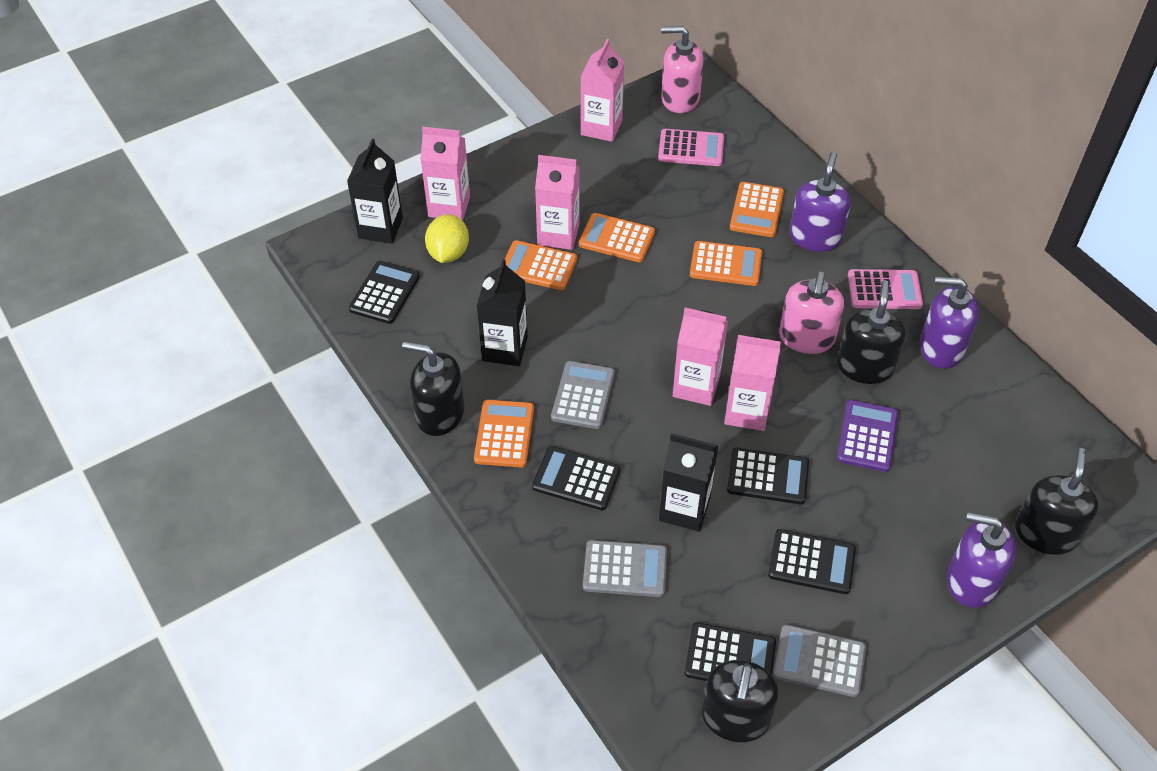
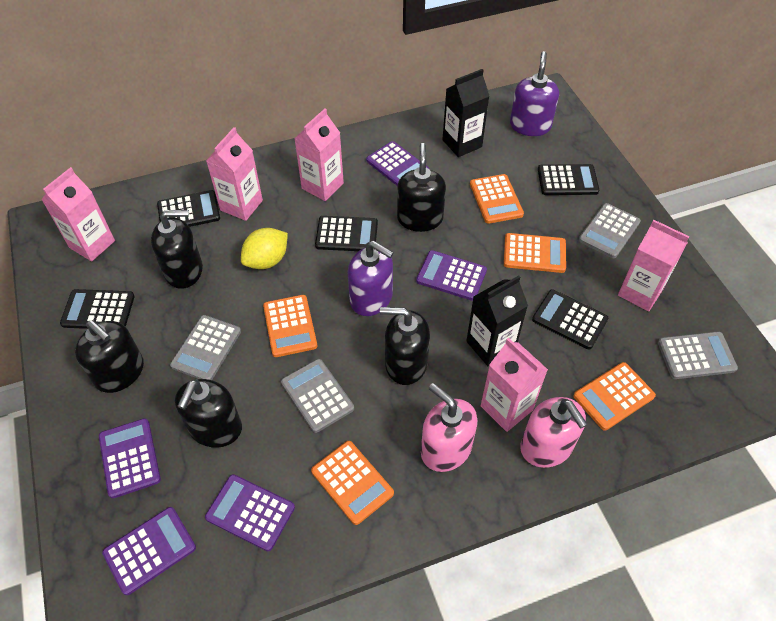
black carton: [347,139,403,244] [477,259,528,366] [659,433,718,532] = 3 -> [442,69,489,157] [466,275,528,366] = 2
black soap dispenser: [402,342,465,436] [702,660,778,742] [837,280,905,384] [1015,448,1098,555] = 4 -> [75,320,144,393] [151,210,203,289] [175,379,242,448] [380,307,430,385] [397,143,446,232] = 5
grey calculator: [551,361,615,429] [583,540,667,597] [773,625,866,697] = 3 -> [170,315,241,380] [281,359,354,433] [579,203,641,258] [658,332,738,379] = 4
pink calculator: [658,129,724,166] [848,269,923,309] = 2 -> none = 0
purple calculator: [837,400,898,472] = 1 -> [99,418,161,498] [102,507,196,595] [205,474,295,551] [366,141,429,186] [416,250,487,301] = 5
purple soap dispenser: [790,152,851,252] [920,277,979,369] [947,512,1016,608] = 3 -> [348,241,394,316] [510,51,559,136] = 2

